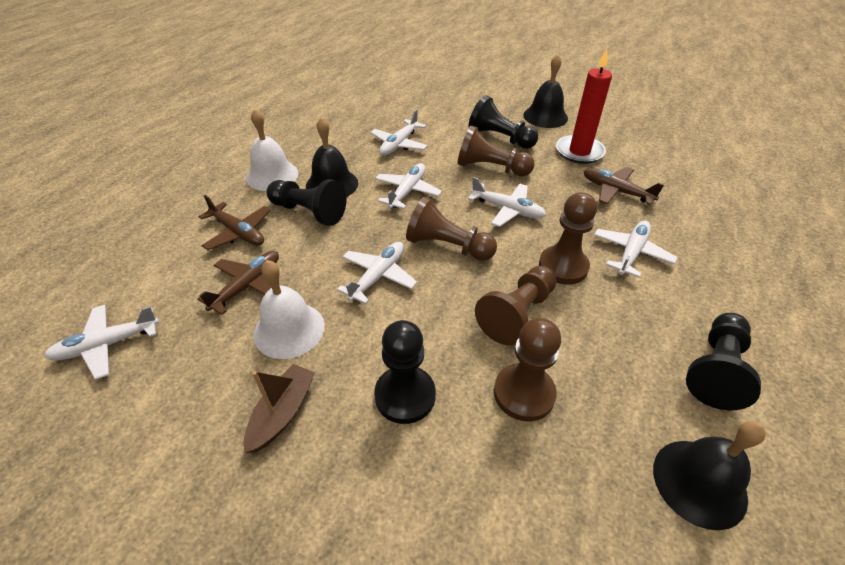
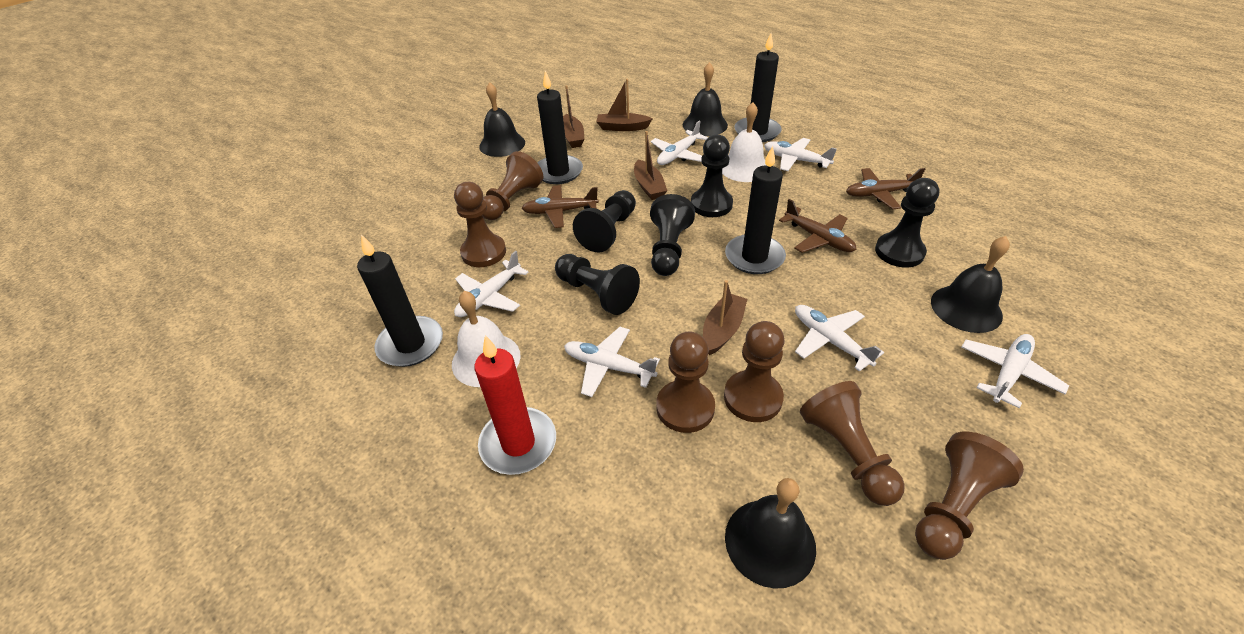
black bell: [306,117,358,197] [523,54,568,128] [653,421,766,530] = 3 -> [479,82,525,157] [683,62,728,136] [725,478,816,589] [931,236,1010,333] = 4
black candle: none = 0 -> [357,234,443,367] [537,71,583,184] [725,146,786,274] [734,33,782,142] = 4
black pawn: [266,179,346,226] [374,320,436,424] [469,95,538,149] [686,313,761,410] = 4 -> [555,254,640,315] [573,190,636,252] [650,194,695,276] [691,134,733,217] [875,178,940,268] = 5
brown boat: [244,364,315,453] = 1 -> [563,85,584,148] [596,79,653,131] [634,131,668,200] [703,280,747,355] = 4
brown pawn: [406,196,497,261] [458,125,535,176] [475,266,557,345] [494,318,561,421] [539,192,597,284] = 5 -> [454,182,506,267] [482,151,543,220] [656,332,715,433] [724,321,785,422] [800,381,905,506] [915,432,1024,560] = 6

